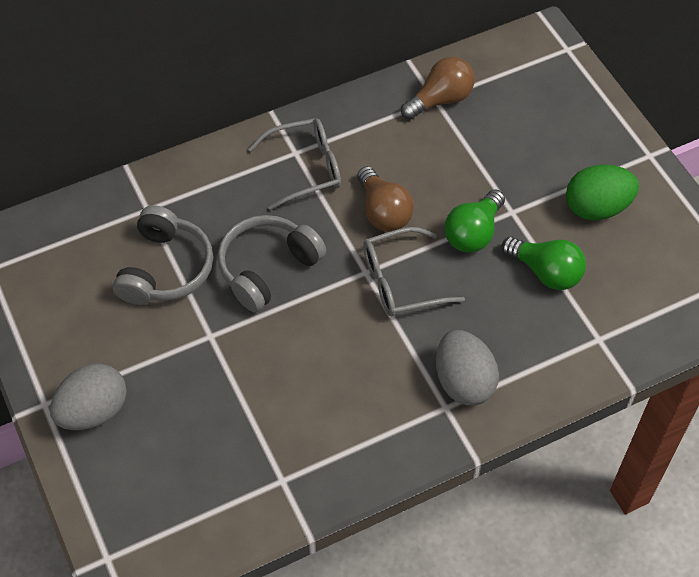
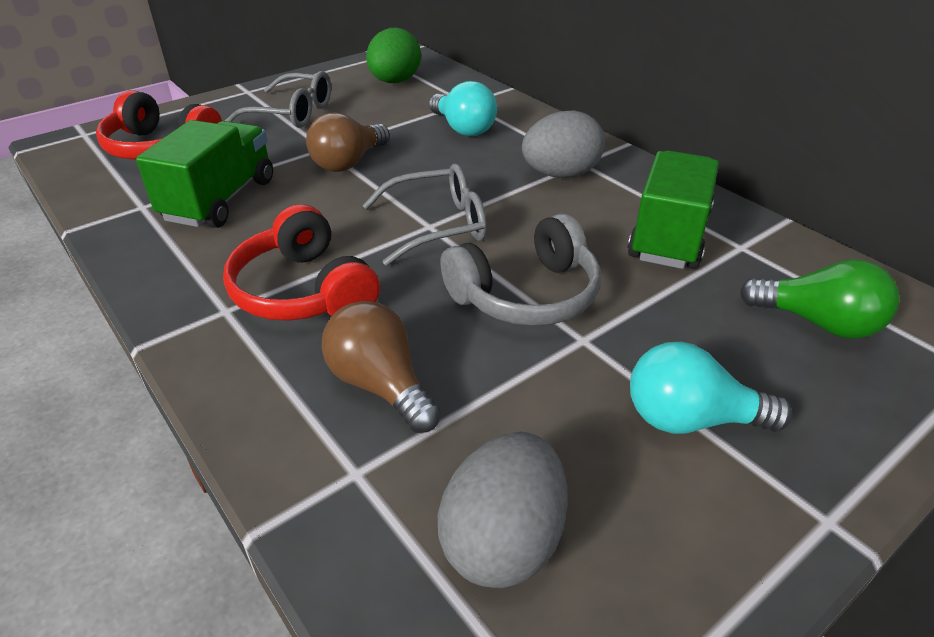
green light bulb: [444,189,505,253] [501,236,586,290] = 2 -> [739,259,899,339] = 1
green truck: none = 0 -> [136,120,273,228] [628,151,719,269] = 2
grey headphones: [113,205,213,305] [217,215,327,312] = 2 -> [440,213,601,326] = 1
red headphones: none = 0 -> [96,90,222,159] [223,204,380,321] = 2
turquoise light bulb: none = 0 -> [429,81,497,136] [630,342,793,434] = 2

